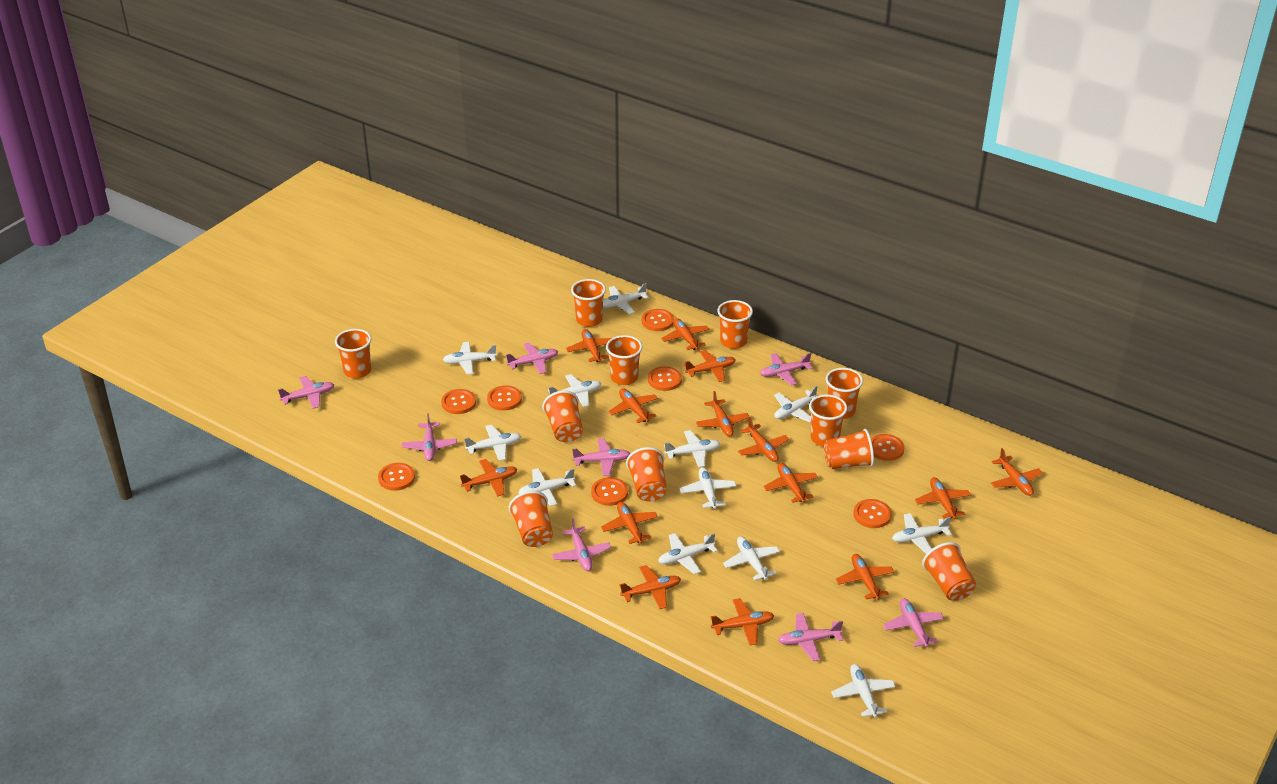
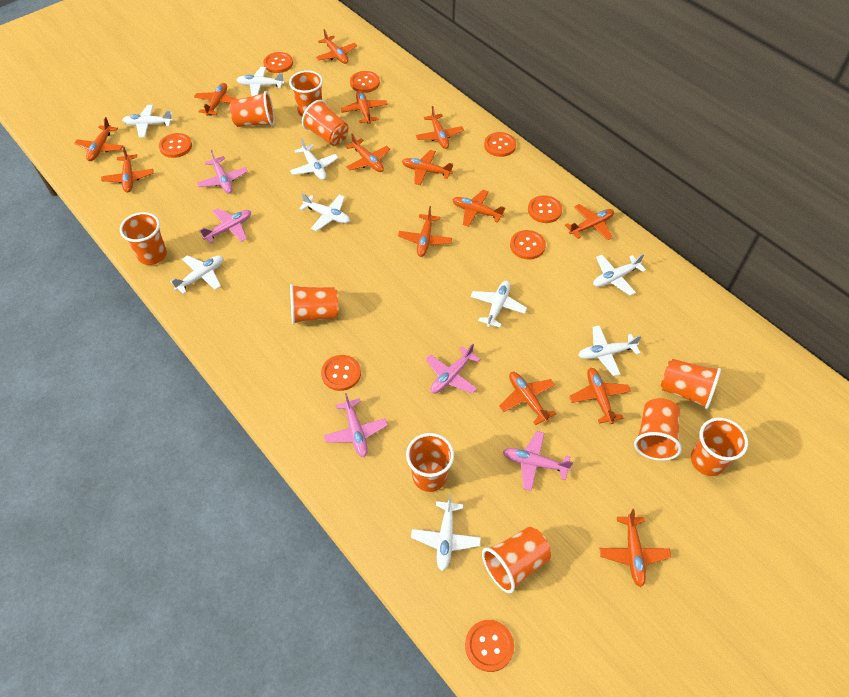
orange cup: [335,329,371,379] [509,491,553,547] [542,391,583,442] [571,279,606,327] [606,335,642,385] [626,447,667,502] [717,300,753,349] [809,394,847,447] [824,429,874,469] [826,368,863,419] [922,542,976,601] = 11 -> [120,212,167,265] [230,91,275,127] [289,70,323,117] [290,284,338,325] [302,100,348,146] [406,433,454,492] [482,527,551,593] [634,398,682,461] [660,359,721,409] [691,418,748,476] = 10
pink plane: [278,376,334,409] [402,413,457,461] [506,343,558,374] [552,518,611,571] [572,438,630,476] [760,353,813,385] [778,613,843,661] [883,598,944,647] = 8 -> [197,150,248,194] [199,208,251,244] [324,393,388,457] [426,344,480,394] [503,431,573,491] = 5
white plane: [443,342,497,374] [464,425,521,461] [518,468,576,506] [548,374,601,407] [603,283,649,314] [658,533,718,574] [664,430,721,467] [679,467,736,509] [723,537,780,581] [774,386,818,422] [831,664,896,718] [892,513,952,554] = 12 -> [122,105,173,137] [170,255,223,294] [237,67,285,96] [290,138,338,180] [299,193,350,231] [411,495,481,571] [470,281,527,328] [579,326,641,376] [593,254,646,295] = 9

